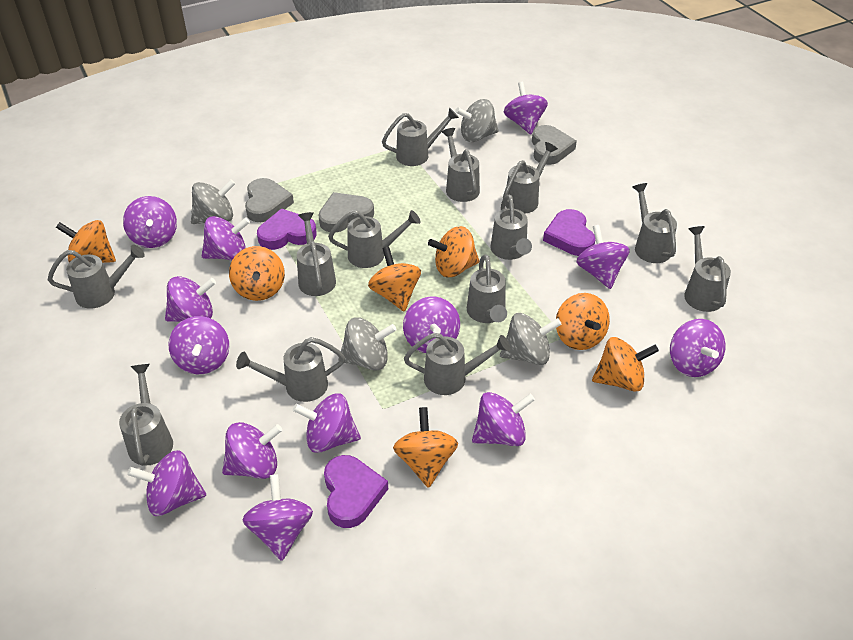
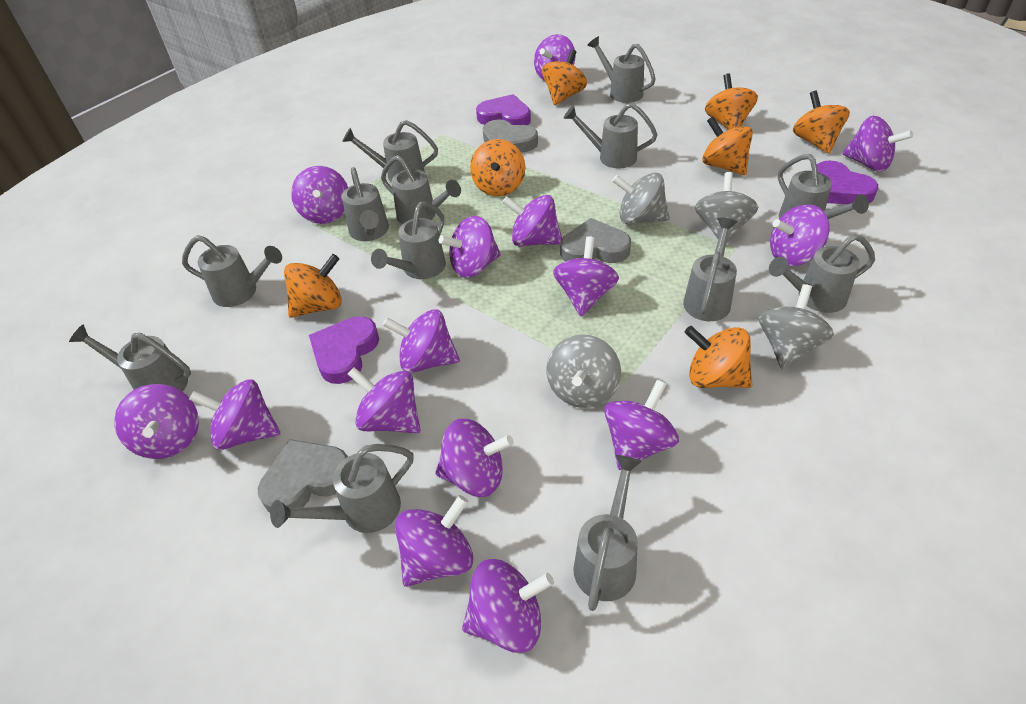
purple spinning top: [123,196,177,248] [127,450,206,516] [165,276,216,322] [168,316,229,374] [202,216,250,260] [222,422,282,479] [242,474,313,561] [293,394,361,453] [403,297,460,353] [472,392,535,446] [504,82,548,134] [576,225,630,289] [670,319,726,377] = 13 -> [114,384,199,459] [189,380,280,450] [291,166,348,224] [348,367,421,433] [383,309,460,373] [395,495,474,587] [435,419,514,497] [439,216,501,278] [462,559,554,653] [502,195,562,247] [534,34,575,81] [553,236,619,316] [604,380,679,470] [770,204,830,266] [842,116,913,172] = 15

